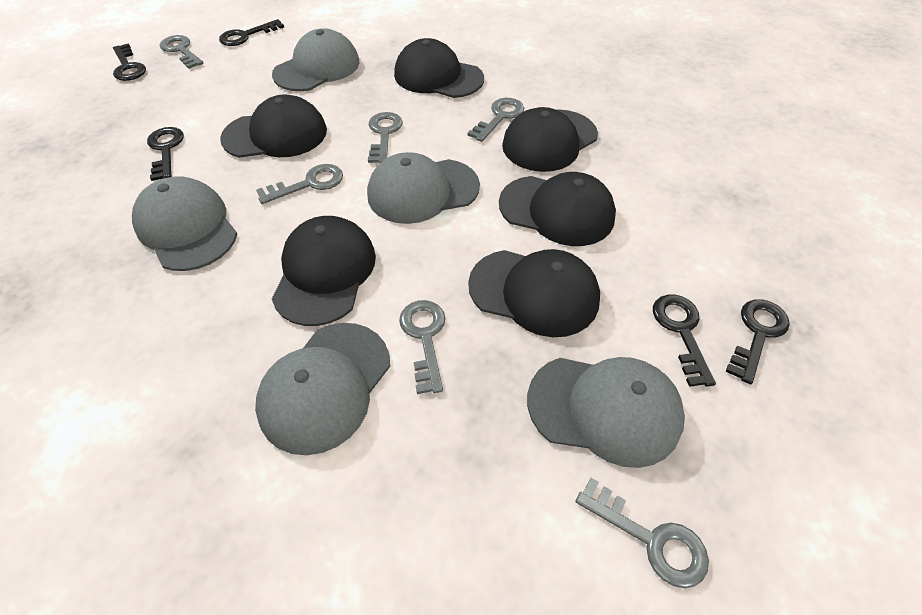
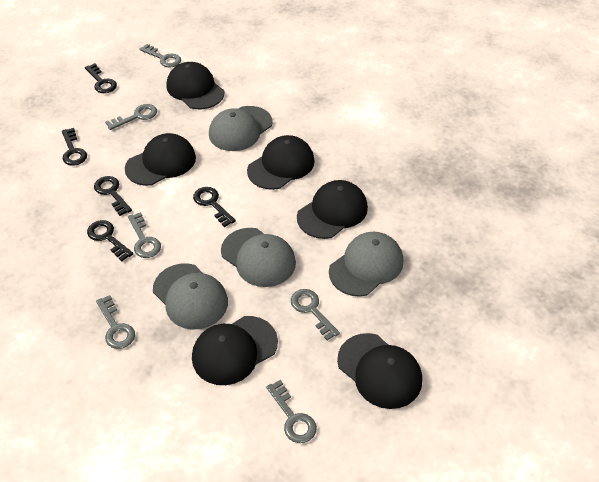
grey cap: [132,176,237,271] [255,323,390,455] [272,28,360,91] [367,152,480,224] [527,357,685,468] = 5 -> [153,263,228,329] [209,106,273,151] [221,228,296,287] [329,232,403,297] = 4

